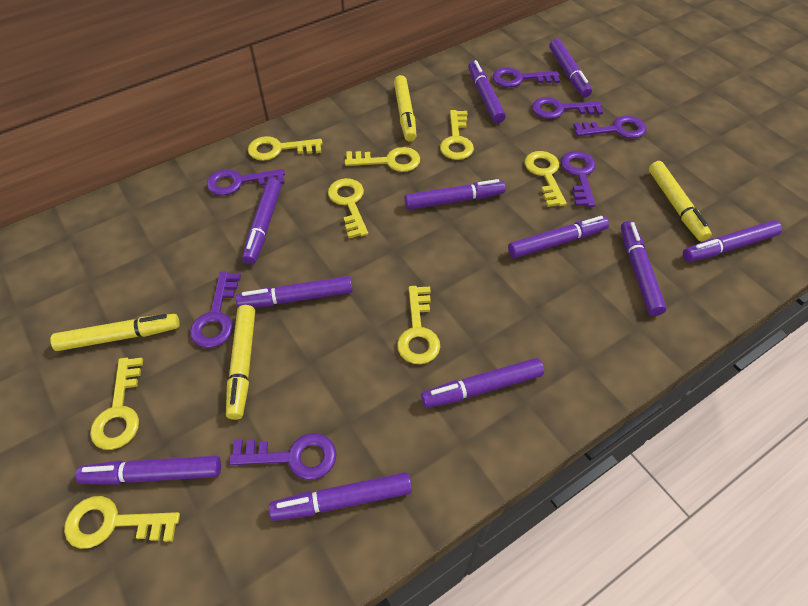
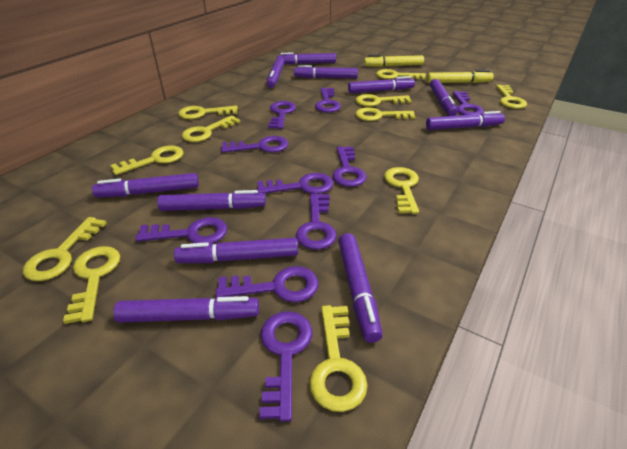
purple key: [190,272,241,348] [207,169,285,196] [229,433,336,480] [493,67,560,87] [532,97,603,119] [561,151,596,207] [573,116,647,139] = 7 -> [136,217,228,243] [216,266,318,302] [221,136,288,153] [257,173,333,194] [259,311,313,422] [268,101,296,129] [296,193,337,250] [315,88,341,113] [332,147,367,187] [452,91,484,115] = 10
yellow key: [64,496,180,549] [90,358,143,450] [248,136,322,161] [328,178,368,238] [345,147,420,172] [397,286,440,364] [440,110,474,160] [525,151,567,207] = 8 -> [23,217,107,281] [63,246,120,324] [110,146,184,175] [178,106,238,119] [182,115,240,142] [309,305,368,412] [355,94,412,107] [355,107,415,121] [376,69,426,80] [384,167,419,214] [496,85,527,109] = 11
yellow marker: [50,314,180,351] [226,305,255,420] [394,75,417,142] [649,161,712,242] = 4 -> [364,55,424,67] [427,70,494,83] = 2

